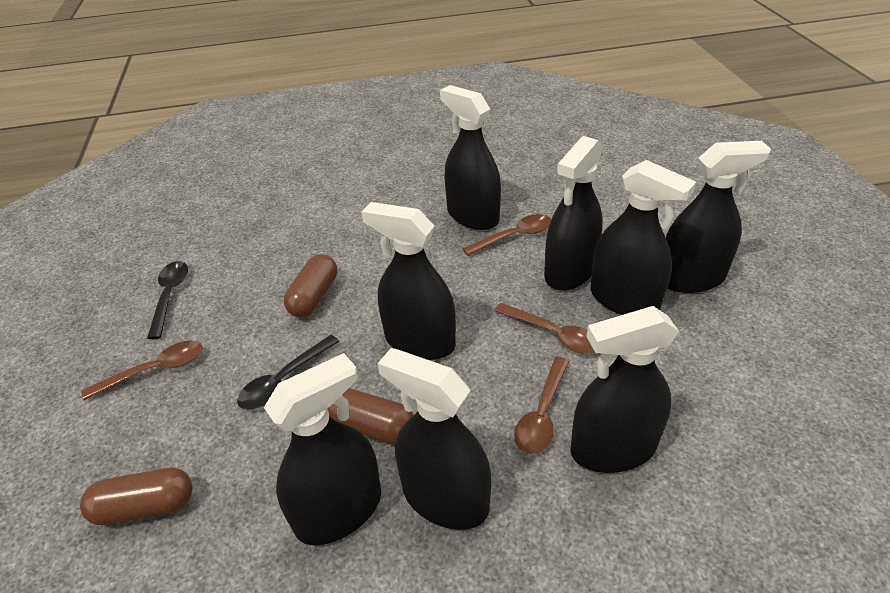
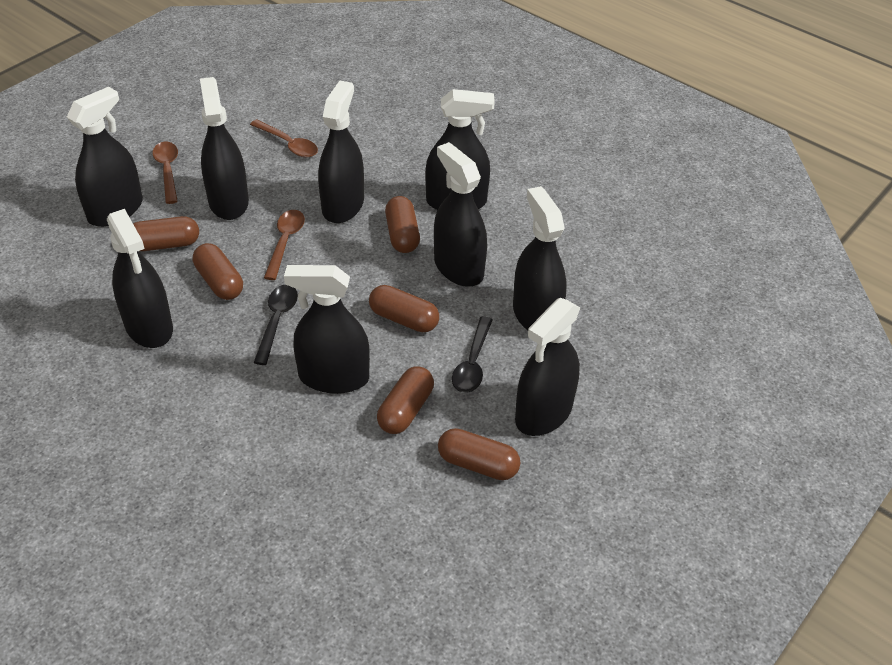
black spray bottle: [264,353,381,545] [362,202,456,360] [378,348,491,530] [440,85,501,230] [544,136,603,291] [570,306,679,473] [591,160,696,315] [666,141,771,293] = 8 -> [67,87,143,227] [107,209,173,348] [200,77,249,220] [284,265,370,394] [318,81,364,223] [425,89,495,210] [434,142,487,287] [513,186,567,330] [515,298,580,436] = 9
brown capsule: [80,468,193,525] [284,254,337,317] [328,388,414,444] = 3 -> [133,216,199,251] [193,243,243,300] [369,285,439,332] [377,366,434,434] [385,196,420,253] [438,428,521,480] = 6
brown spoon: [81,341,202,400] [463,214,551,256] [495,303,595,354] [514,356,570,454] = 4 -> [152,142,178,204] [250,119,318,157] [264,210,305,280] = 3

